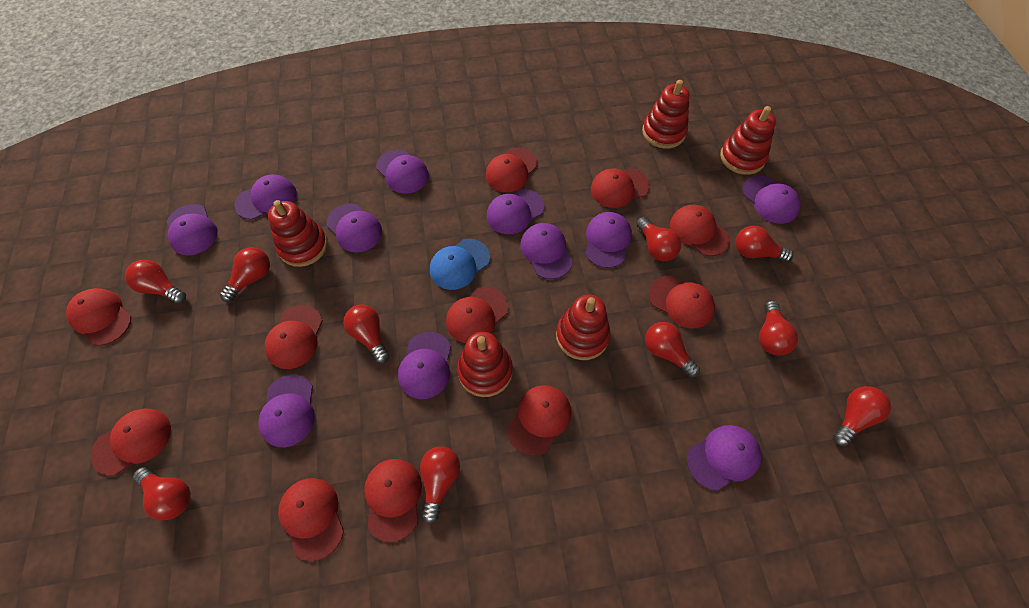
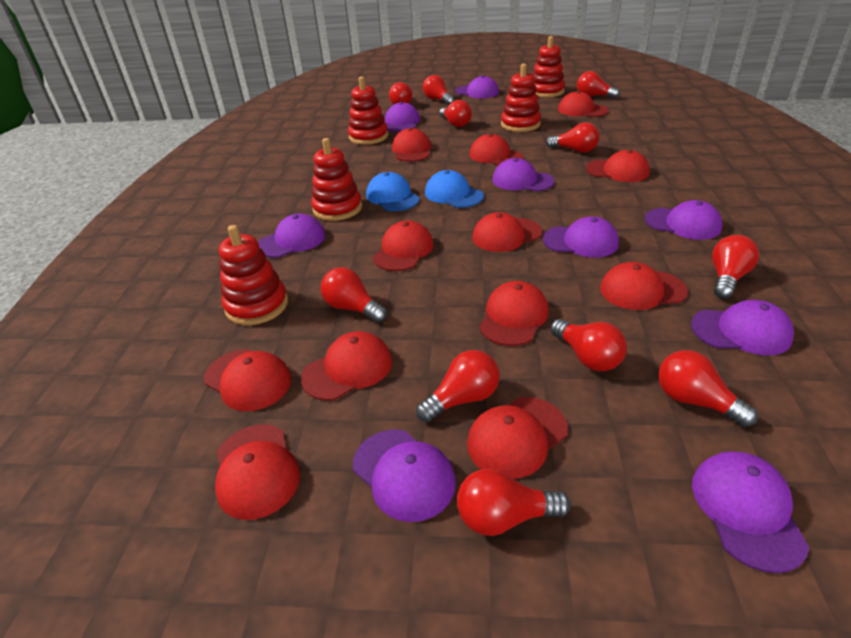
blue cap: [430,239,490,290] = 1 -> [366,172,420,211] [425,170,484,208] = 2
purple cap: [167,204,218,255] [234,174,297,220] [259,375,315,447] [326,203,382,253] [376,149,429,194] [398,332,451,399] [487,189,544,234] [520,223,573,279] [585,212,632,268] [687,425,762,491] [742,176,801,224] = 11 -> [258,214,325,258] [353,429,456,522] [385,102,420,132] [455,75,499,98] [492,158,555,192] [543,216,619,258] [645,200,722,240] [691,300,794,355] [692,451,809,573] = 9
red cap: [66,288,132,346] [91,409,171,476] [265,305,323,369] [278,478,344,561] [364,459,422,542] [446,287,508,343] [486,148,537,192] [507,385,571,456] [591,168,650,208] [648,276,715,329] [670,205,730,256] = 11 -> [204,349,292,411] [215,424,300,520] [301,331,392,401] [373,221,434,271] [392,128,431,162] [467,397,568,479] [469,134,523,166] [472,212,542,252] [479,281,549,346] [558,91,609,117] [586,150,650,182] [600,262,688,310] = 12
red light bulb: [125,260,186,304] [133,467,191,520] [220,247,270,302] [343,304,389,363] [420,446,460,524] [636,217,681,261] [645,322,700,377] [735,226,793,262] [759,300,798,355] [833,386,891,446] = 10 -> [320,267,387,323] [389,82,412,105] [416,350,500,422] [423,75,454,105] [440,100,472,127] [457,469,571,536] [546,122,600,153] [550,319,627,371] [577,71,620,99] [658,350,758,427] [712,235,759,299] = 11

